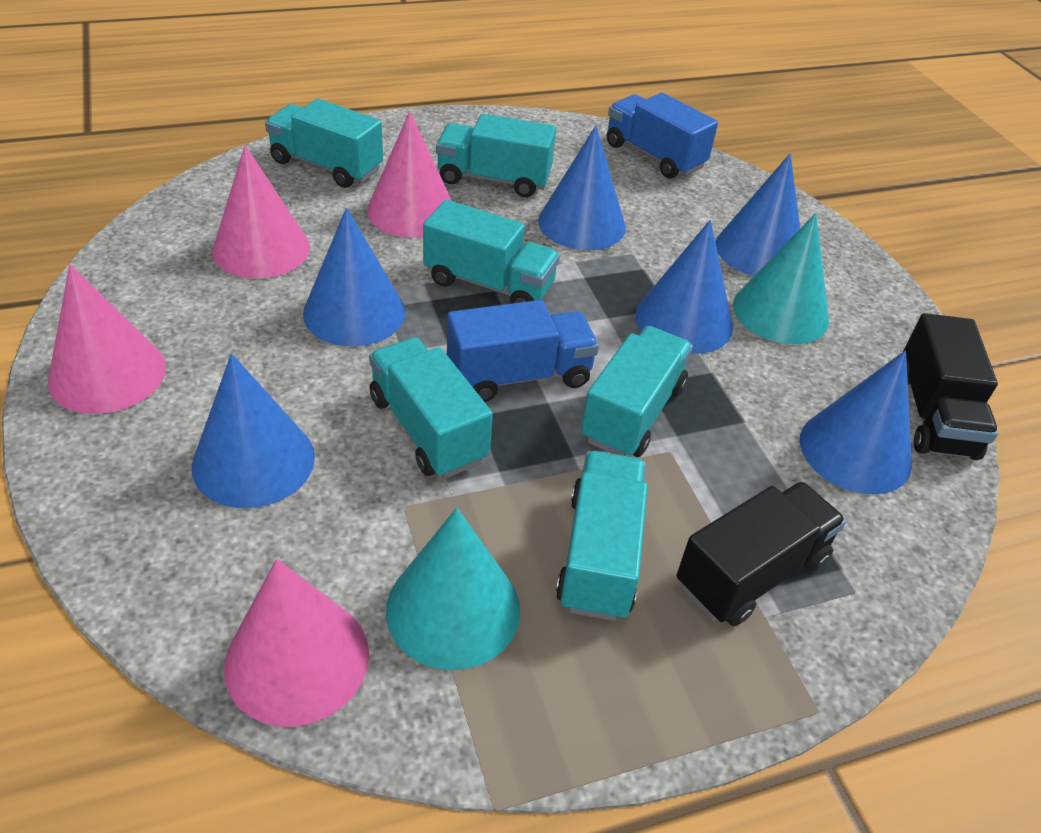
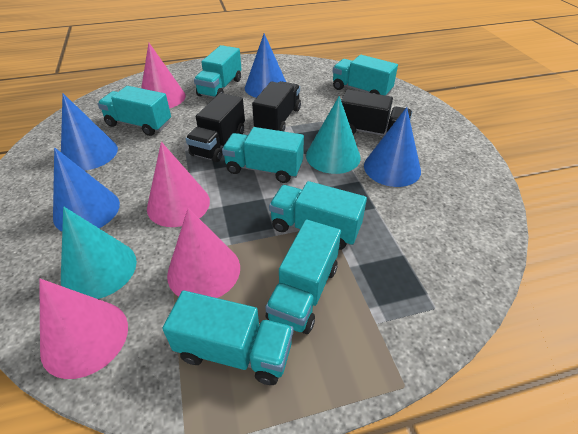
black truck: [677,481,846,626] [903,313,998,460] = 2 -> [186,93,245,162] [252,81,301,131] [341,89,412,136] = 3
blue cone: [192,353,315,508] [303,208,405,346] [538,126,626,250] [636,220,733,354] [715,154,800,276] [800,351,912,495] = 6 -> [53,148,120,231] [61,94,118,171] [245,33,286,98] [364,107,421,187] = 4
blue truck: [447,300,599,402] [607,93,718,178] = 2 -> none = 0
turquoise truck: [265,99,383,188] [369,337,493,478] [423,200,560,304] [436,114,556,197] [556,451,648,621] [581,326,693,457] = 6 -> [98,86,171,136] [162,291,293,385] [194,45,242,98] [222,127,304,183] [265,219,341,334] [269,181,367,250] [333,55,398,96] = 7

